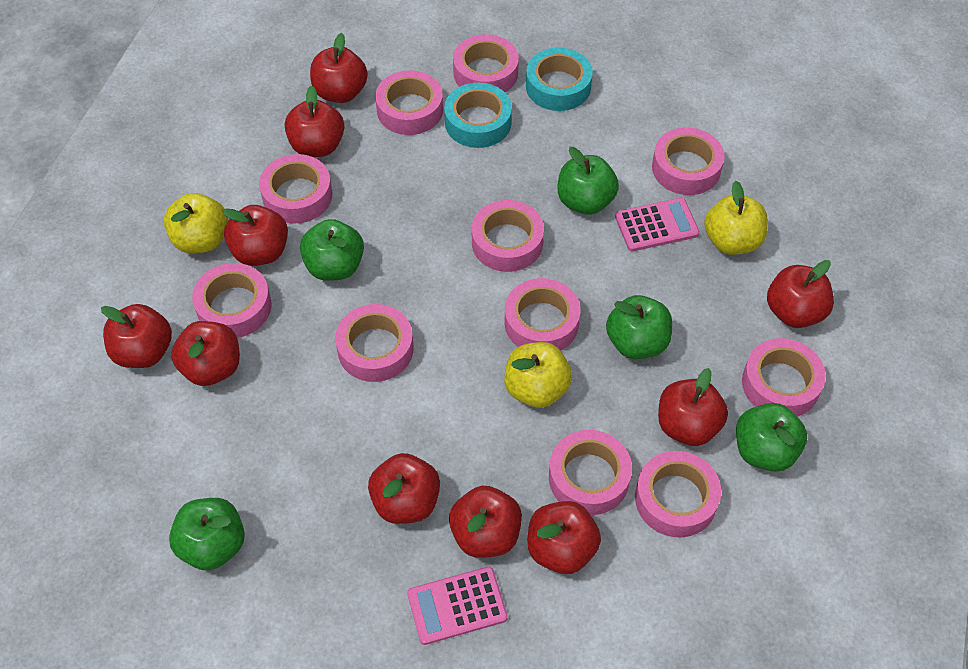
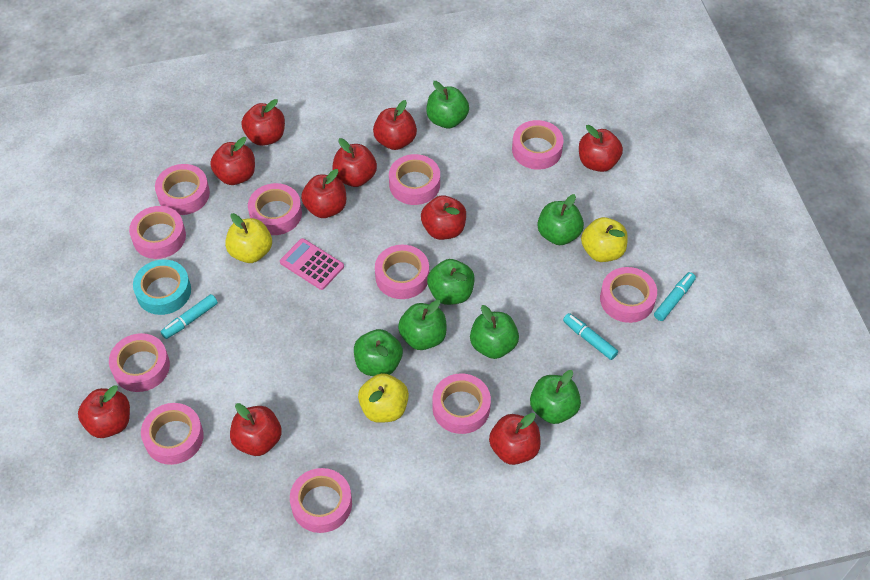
green apple: [169,498,245,570] [300,219,364,281] [558,147,619,215] [606,295,672,359] [736,403,807,472] = 5 -> [354,329,403,376] [398,300,447,350] [426,81,469,128] [427,259,475,305] [470,305,519,359] [530,370,581,424] [537,194,584,245] = 7
pink calculator: [407,566,508,645] [615,198,700,251] = 2 -> [280,238,344,290] = 1
turquoise marker: none = 0 -> [160,294,218,339] [563,313,618,360] [654,272,696,321] = 3
turquoise tape: [444,83,512,148] [526,48,593,111] = 2 -> [133,259,191,315] = 1

